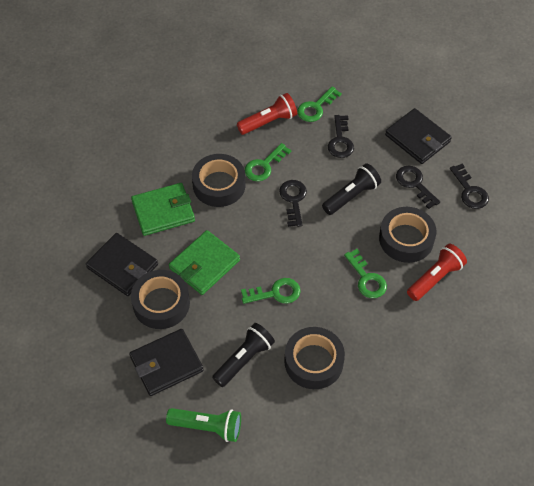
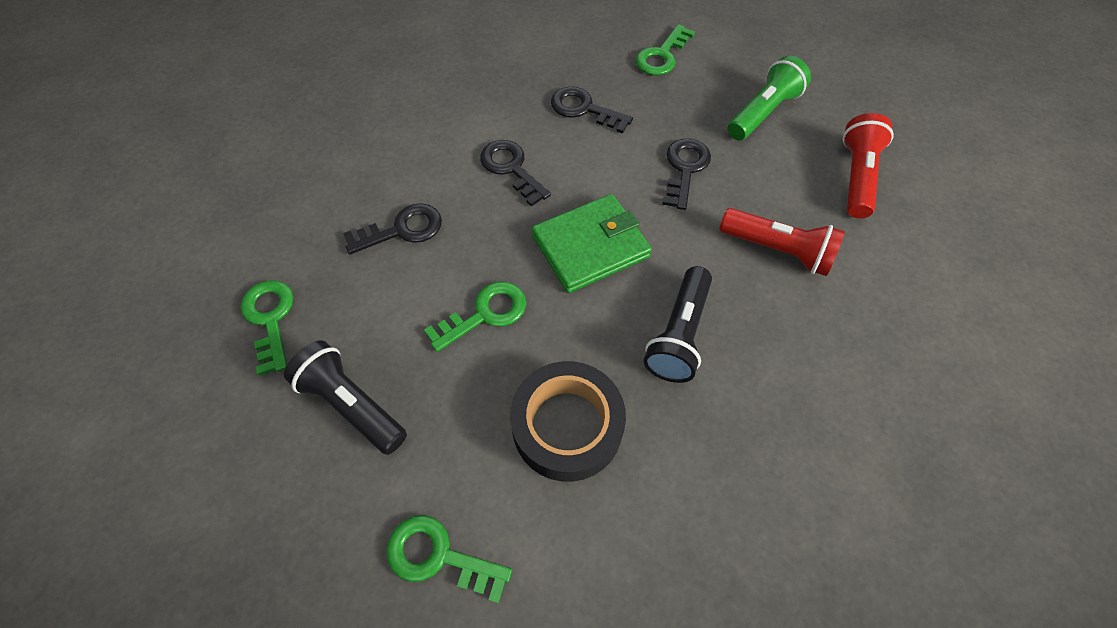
black tape: [131,270,190,329] [192,154,246,207] [285,327,345,389] [379,207,436,263] = 4 -> [510,361,626,482] = 1
black wallet: [86,233,158,296] [129,329,204,396] [385,108,452,164] = 3 -> none = 0
green wallet: [131,183,195,236] [169,230,240,295] = 2 -> [532,194,652,293] = 1

